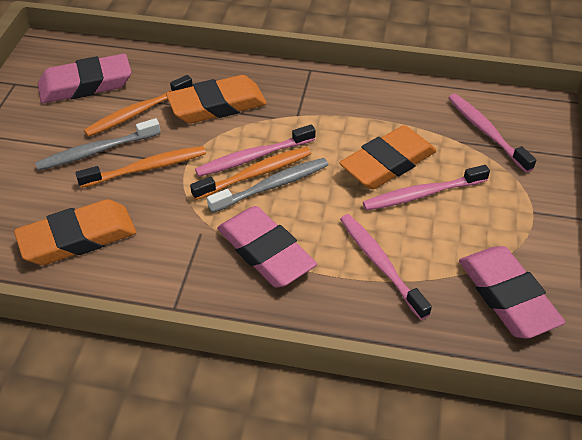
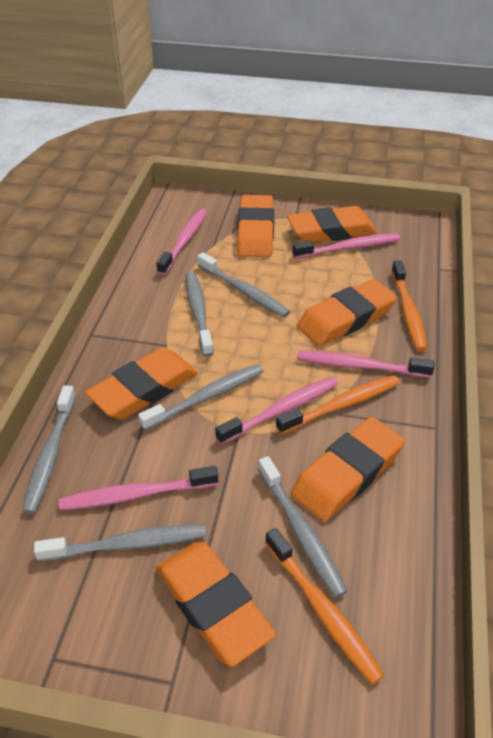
grey toothbrush: [35,118,160,171] [207,158,328,213] = 2 -> [22,385,76,514] [34,524,206,562] [138,364,264,431] [186,272,214,357] [197,252,290,318] [258,456,348,598] = 6
orange eraser: [14,199,136,265] [166,75,267,123] [339,125,436,189] = 3 -> [85,347,198,420] [156,542,276,667] [237,195,274,257] [287,206,377,243] [291,417,405,522] [297,279,397,346] = 6
pink eraser: [38,54,132,103] [217,206,317,288] [459,246,565,339] = 3 -> none = 0
pink toothbrush: [195,124,316,177] [340,214,432,320] [363,165,490,211] [448,94,536,173] = 4 -> [59,466,218,510] [156,209,207,275] [215,377,338,445] [292,233,400,259] [297,351,434,378] = 5

